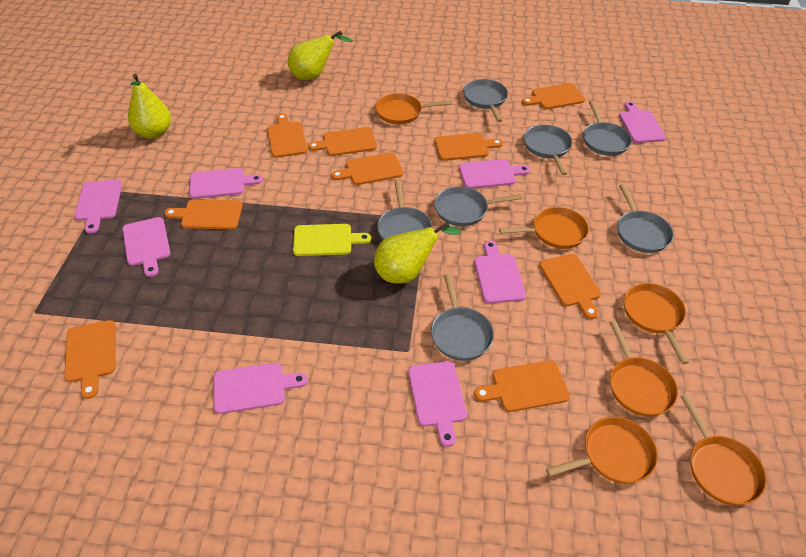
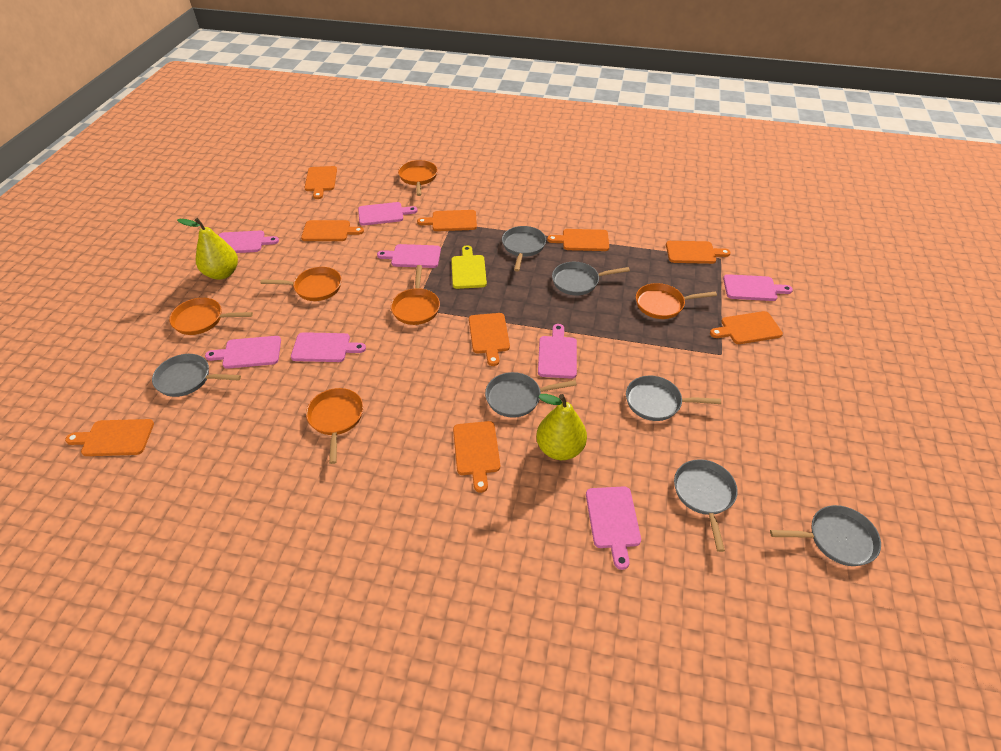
yellow pear: [128,74,171,139] [288,31,353,80] [374,222,461,284] = 3 -> [177,218,238,280] [536,394,587,460] = 2

